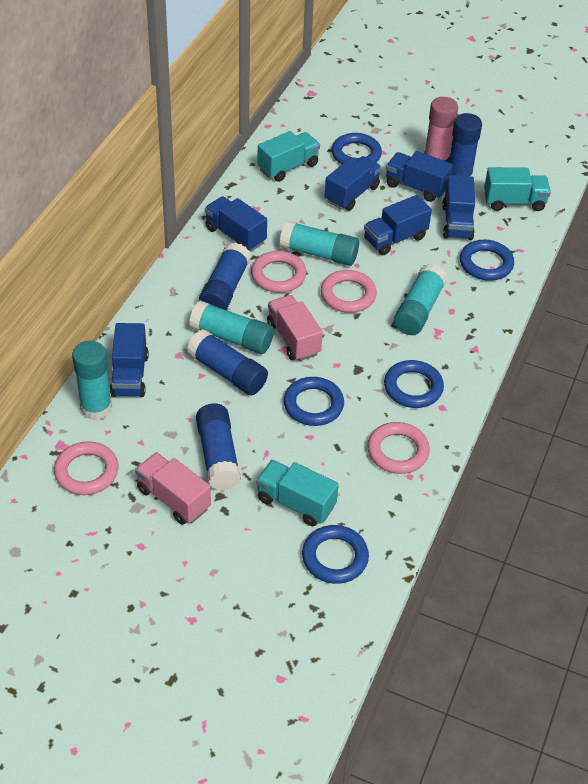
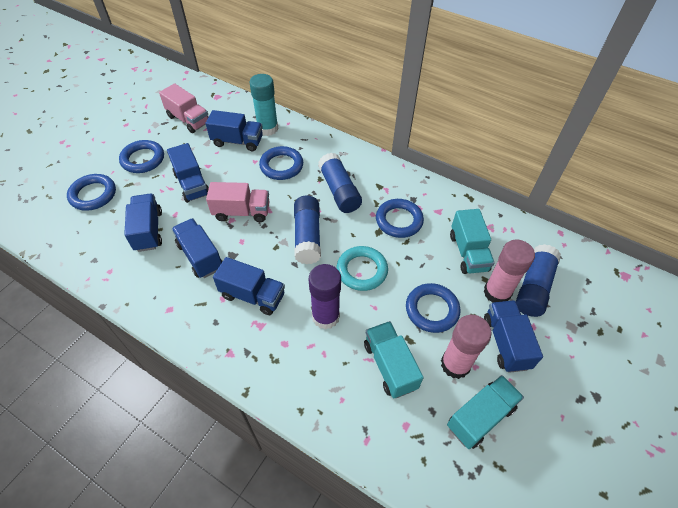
blue glue stick: [187,329,268,395] [196,403,241,491] [199,243,251,310] [449,113,482,177] = 4 -> [294,196,321,264] [318,153,362,213] [516,244,561,317] = 3
pink glue stick: [424,97,458,162] = 1 -> [441,315,492,379] [483,240,535,303] = 2
pink ring: [54,441,118,495] [251,251,306,293] [321,270,377,313] [367,422,430,474] = 4 -> none = 0
purple glue stick: none = 0 -> [309,264,341,330] = 1
turquoise glue stick: [72,341,112,420] [189,301,274,354] [280,220,359,266] [394,264,447,335] = 4 -> [249,74,278,136] = 1
turquoise ring: none = 0 -> [337,246,388,291] = 1

